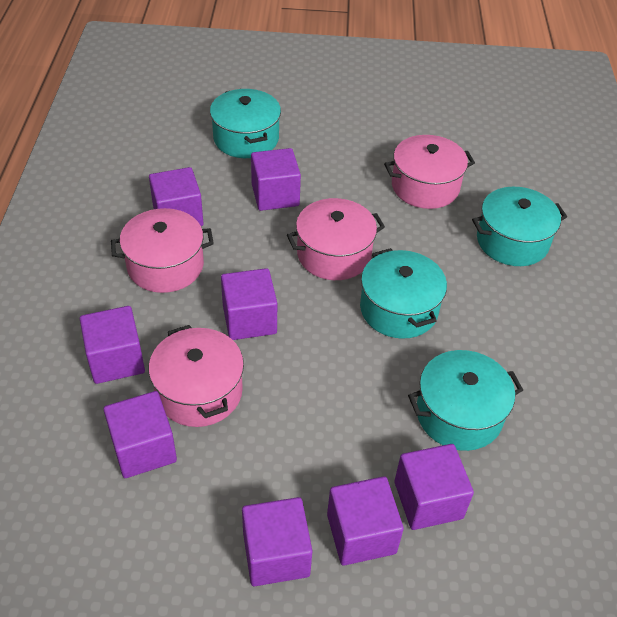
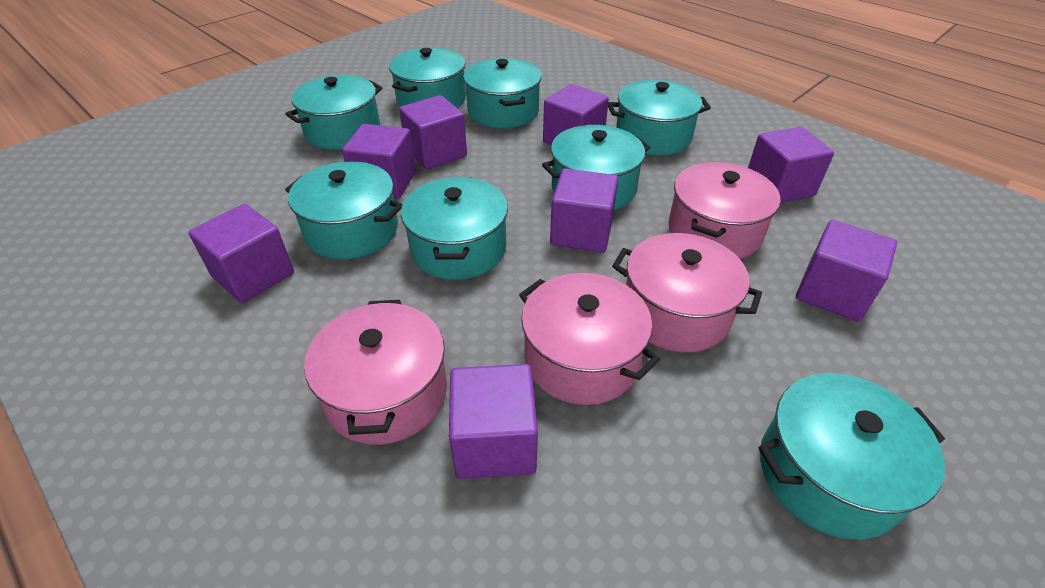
turquoise pot: [210,89,281,158] [360,248,447,339] [408,350,523,451] [472,187,567,266] = 4 -> [285,75,383,150] [285,161,403,260] [389,48,466,108] [401,177,508,280] [463,58,542,128] [542,125,650,210] [608,80,711,156] [758,373,945,539] = 8

